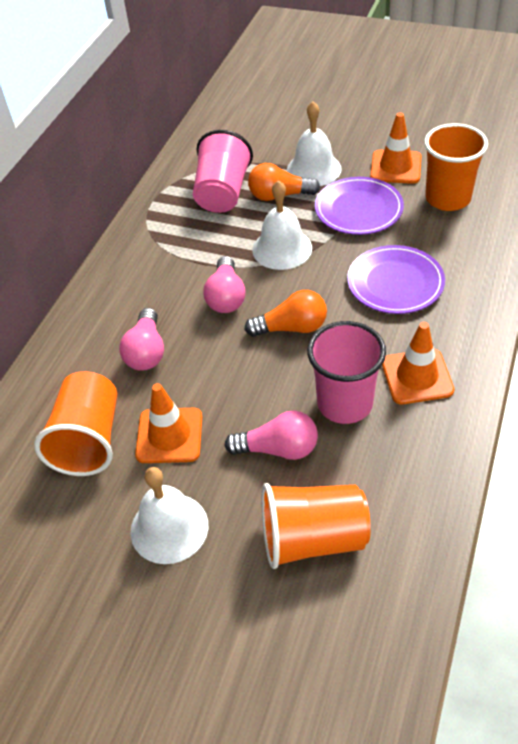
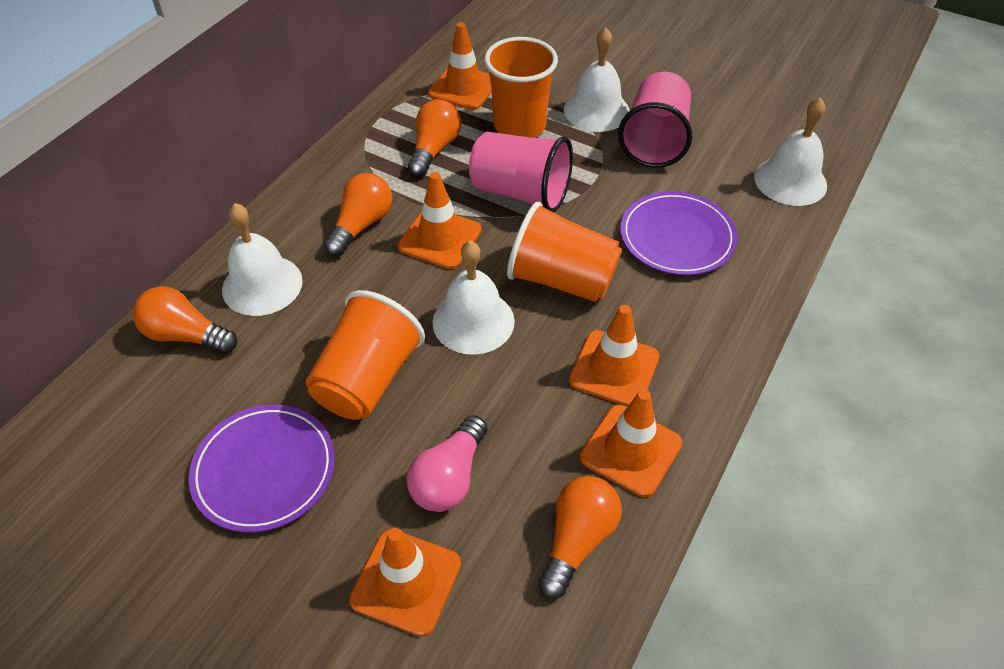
orange light bulb: [245,290,327,337] [248,163,320,201] = 2 -> [133,286,237,354] [324,173,392,256] [408,99,461,177] [538,476,622,599] = 4
orange traffic cone: [135,383,202,463] [370,112,422,184] [382,322,454,404] = 3 -> [349,528,461,637] [398,172,481,269] [428,22,492,110] [569,305,659,407] [580,389,682,497] = 5
pink light bulb: [119,308,164,371] [204,256,245,313] [224,410,318,460] = 3 -> [407,415,487,512] = 1
white bell: [130,467,208,564] [252,180,312,270] [287,101,342,186] = 3 -> [222,203,303,316] [432,241,515,355] [564,27,630,132] [754,97,827,206] = 4

